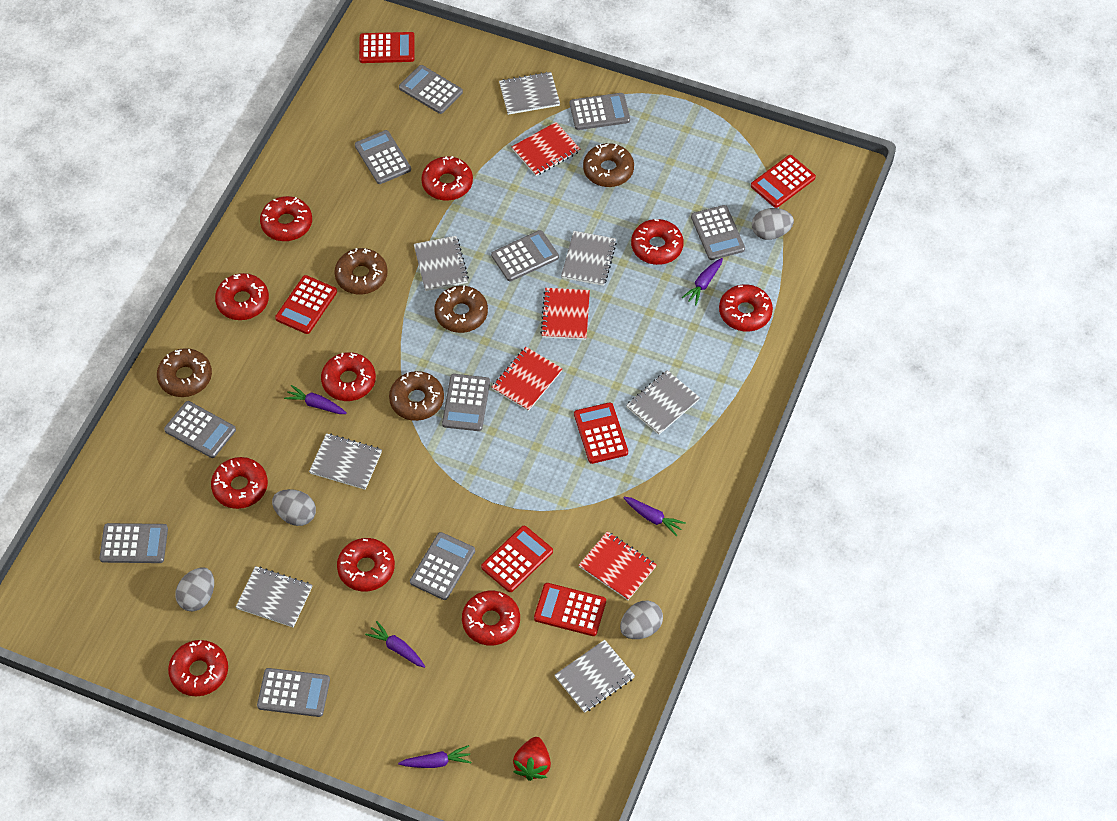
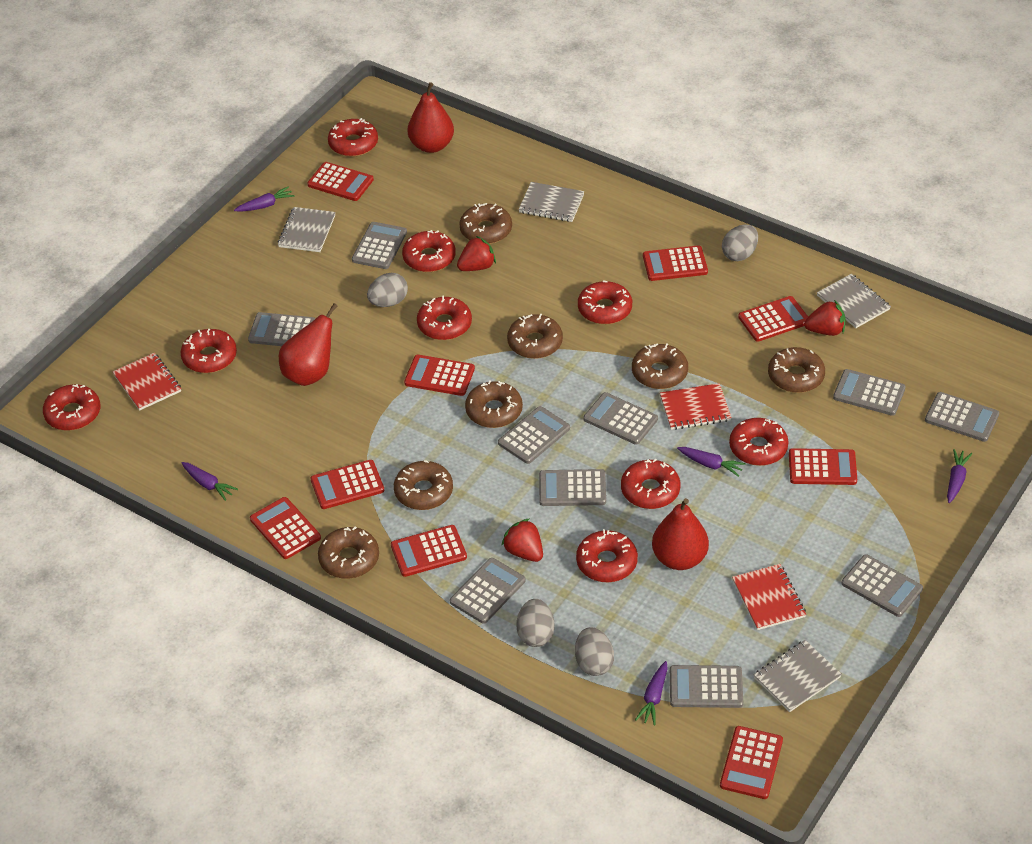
brown donut: [157,348,212,397] [334,248,388,294] [389,371,444,421] [434,285,488,333] [583,143,634,187] = 5 -> [318,526,379,579] [394,460,453,510] [459,203,512,244] [465,380,523,428] [507,314,563,359] [632,343,688,389] [768,347,825,393] = 7
grey notebook: [236,566,312,628] [309,433,382,490] [414,236,469,291] [499,72,560,115] [555,640,635,713] [561,231,617,286] [626,370,700,435] = 7 -> [278,207,336,252] [518,182,584,222] [754,640,842,712] [817,274,891,328] = 4
red calculator: [275,275,337,334] [359,32,415,63] [481,526,553,592] [534,583,606,636] [574,402,628,464] [751,155,816,208] = 6 -> [250,497,321,559] [307,162,374,201] [311,460,384,509] [391,525,467,577] [404,355,475,396] [643,245,708,281] [720,726,783,799] [738,296,808,341] [789,448,857,485] = 9
red donut: [168,640,228,696] [211,457,268,509] [215,273,269,320] [260,196,312,241] [321,352,376,401] [337,538,395,591] [421,156,473,201] [462,591,520,645] [631,219,684,265] [719,284,773,332] = 10 -> [43,384,100,431] [180,329,237,373] [328,118,378,157] [402,230,456,272] [417,295,472,340] [576,529,638,582] [578,280,632,324] [621,459,680,509] [729,418,789,466] = 9
red notebook: [492,347,562,411] [512,122,580,176] [540,288,590,340] [579,531,657,600] = 4 -> [112,353,181,411] [660,383,732,430] [732,564,806,630] = 3
red pear: none = 0 -> [279,303,338,386] [408,82,454,153] [652,498,709,570] = 3
red strawberry: [513,737,551,781] = 1 -> [457,236,496,271] [501,518,543,562] [804,300,845,336] = 3

